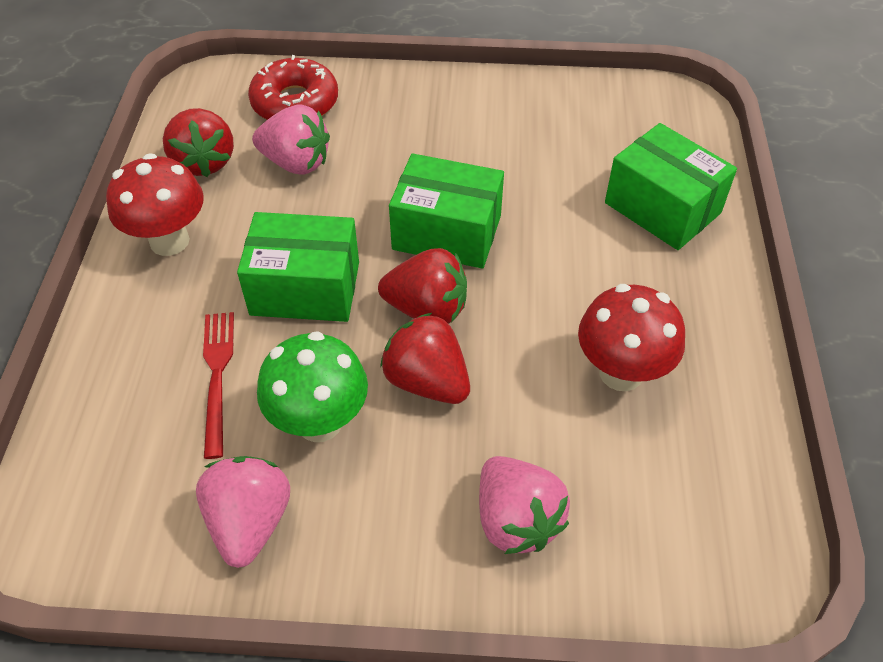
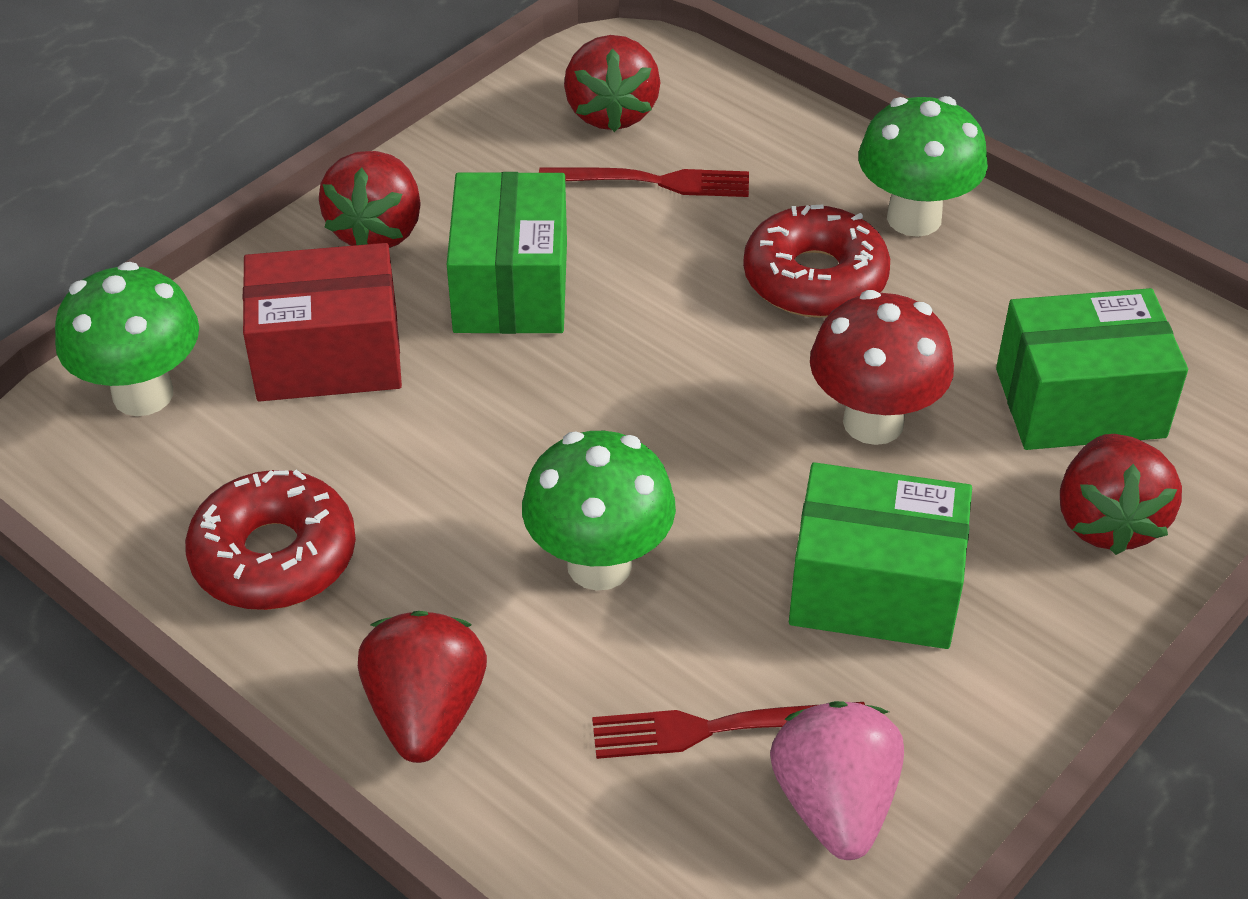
green mushroom: [257,331,368,442] = 1 -> [55,262,199,416] [522,431,676,591] [858,96,988,237] = 3
pink strawberry: [196,456,290,568] [252,105,330,175] [479,456,570,554] = 3 -> [770,701,904,860] = 1
red box: none = 0 -> [243,243,402,401] = 1
red donut: [248,55,338,120] = 1 -> [185,470,356,610] [743,205,890,318] = 2
red fork: [203,312,234,459] = 1 -> [539,168,749,197] [592,702,865,759] = 2
red mushroom: [106,153,204,256] [578,284,685,391] = 2 -> [810,290,954,445] = 1
red strawberry: [163,108,234,177] [378,248,467,324] [380,313,470,404] = 3 -> [319,151,421,248] [358,611,487,763] [564,35,660,132] [1060,434,1182,555] = 4

